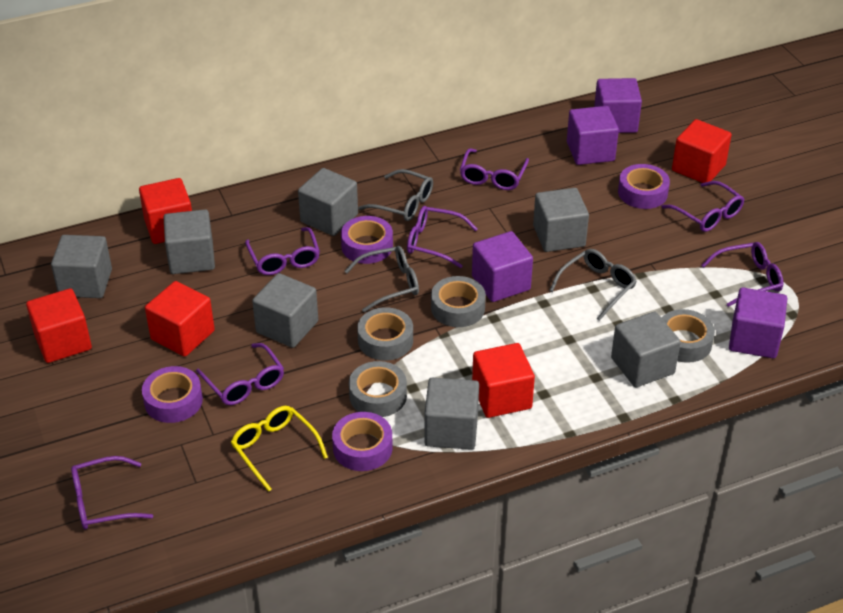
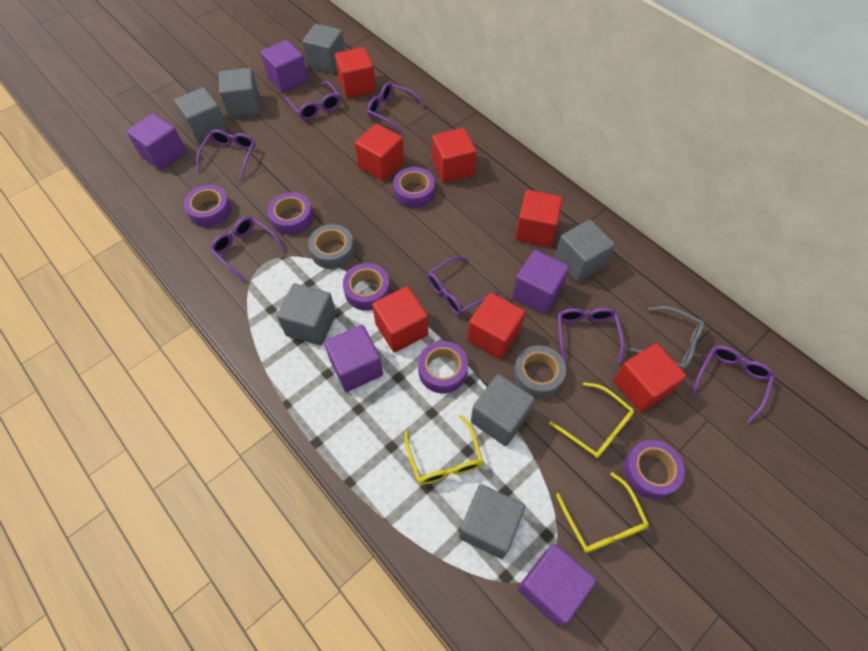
grey glasses: [345,246,419,312] [358,169,433,221] [549,249,637,321] = 3 -> [630,306,704,370] = 1
grey tape: [349,361,407,417] [357,307,413,361] [431,276,486,327] [662,309,715,363] = 4 -> [308,224,355,269] [513,345,566,398] = 2
purple cube: [472,231,533,302] [567,106,619,165] [594,78,642,133] [729,287,787,358] = 4 -> [126,113,186,171] [261,40,308,93] [324,325,383,392] [512,250,570,314] [518,544,596,626] = 5
purple tape: [142,366,203,423] [332,412,393,471] [341,216,393,264] [618,164,670,209] = 4 -> [184,185,232,227] [268,192,314,235] [343,263,390,311] [393,167,435,208] [418,341,468,394] [623,440,685,499] = 6
red cube: [26,288,92,363] [139,178,192,244] [145,281,215,357] [472,343,535,418] [672,119,732,183] = 5 -> [335,47,376,98] [355,123,404,181] [372,286,428,352] [432,128,476,183] [467,293,526,359] [515,190,563,247] [614,343,686,413] = 7
yellow glasses: [231,406,328,492] = 1 -> [404,415,483,485] [549,382,634,458] [556,472,649,553] = 3

